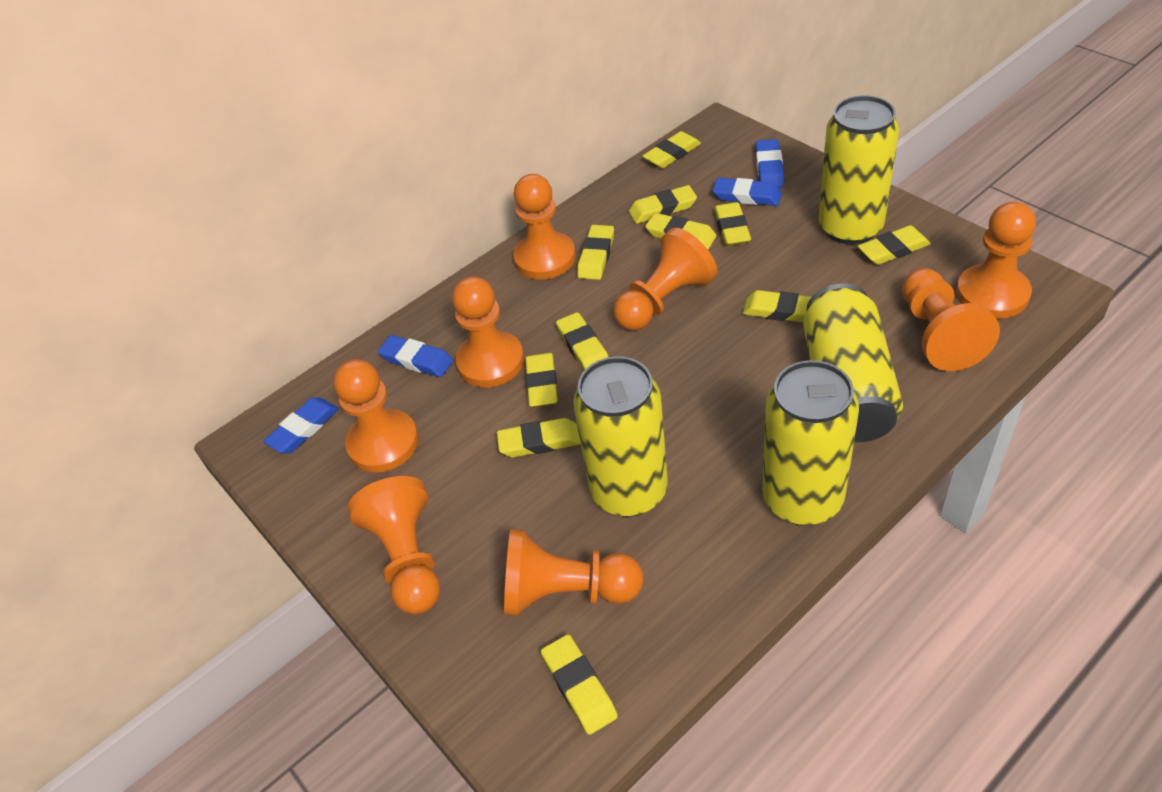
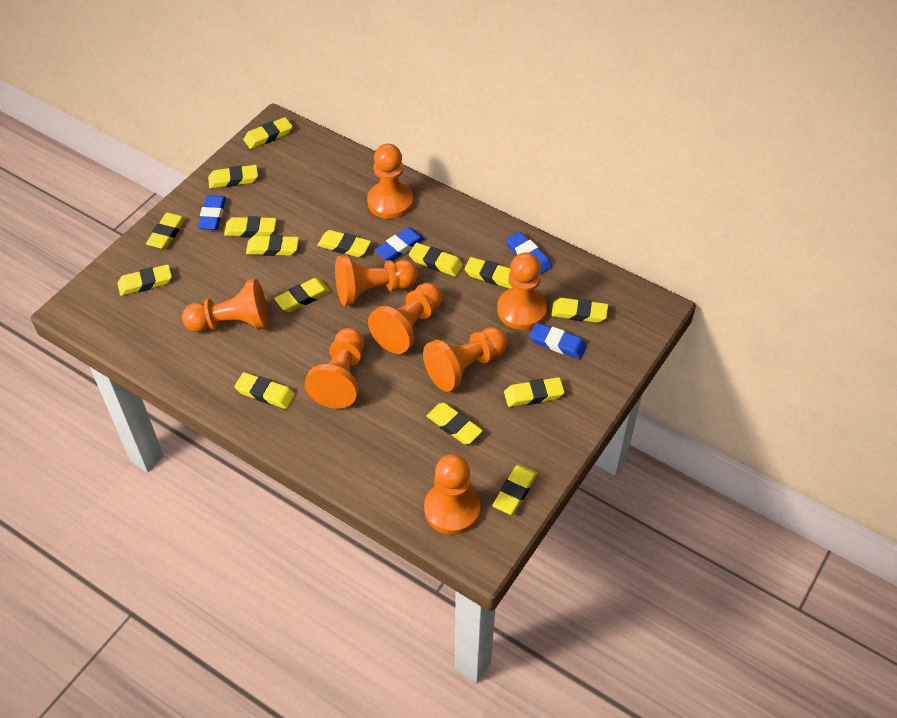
yellow can: [573,356,668,517] [762,360,859,526] [803,283,903,442] [819,95,899,245] = 4 -> none = 0
yellow eraser: [497,418,580,457] [525,353,558,407] [541,634,618,735] [556,312,609,370] [577,225,614,280] [629,185,697,224] [642,131,701,168] [645,213,717,249] [714,202,751,246] [743,290,811,323] [858,225,931,265] = 11 -> [117,264,172,296] [146,212,186,249] [208,165,258,189] [224,216,276,237] [234,372,295,409] [243,117,292,149] [246,235,299,256] [274,278,330,312] [317,230,371,257] [409,243,463,277] [426,403,483,444] [465,257,514,289] [492,464,538,515] [504,377,565,407] [551,298,608,323] = 15

